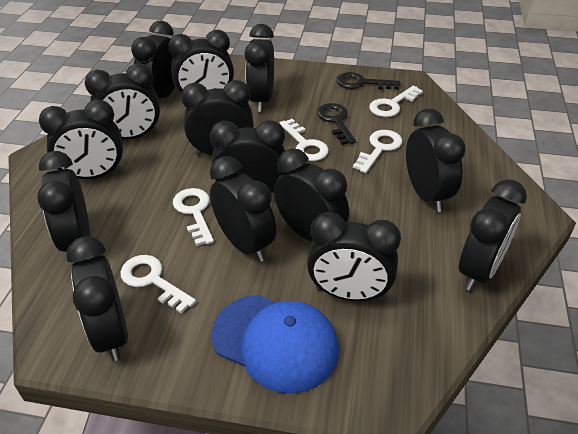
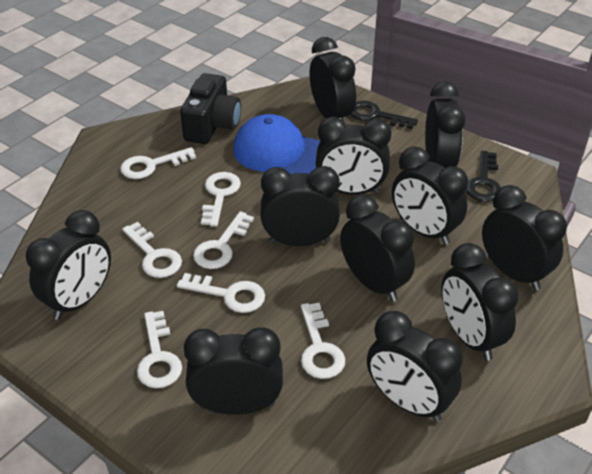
black camera: none = 0 -> [180,73,241,144] = 1
black clock: [37,151,90,252] [39,100,123,179] [66,236,128,361] [85,63,160,140] [131,21,175,99] [168,30,234,93] [181,80,254,156] [210,120,285,193] [210,156,276,262] [245,24,274,112] [274,148,349,241] [307,212,401,301] [406,108,466,212] [459,179,527,291] = 14 -> [26,210,111,320] [184,327,283,415] [261,166,340,246] [310,37,356,121] [316,117,391,195] [340,195,415,302] [367,311,463,422] [392,146,468,245] [425,81,465,168] [441,243,519,361] [482,185,567,290] = 11
white key: [121,255,196,313] [173,188,214,246] [279,119,329,161] [353,130,402,173] [369,86,423,117] = 5 -> [120,147,196,179] [122,222,182,278] [137,311,182,388] [177,273,265,313] [193,211,254,269] [201,172,241,227] [301,303,345,379] = 7

